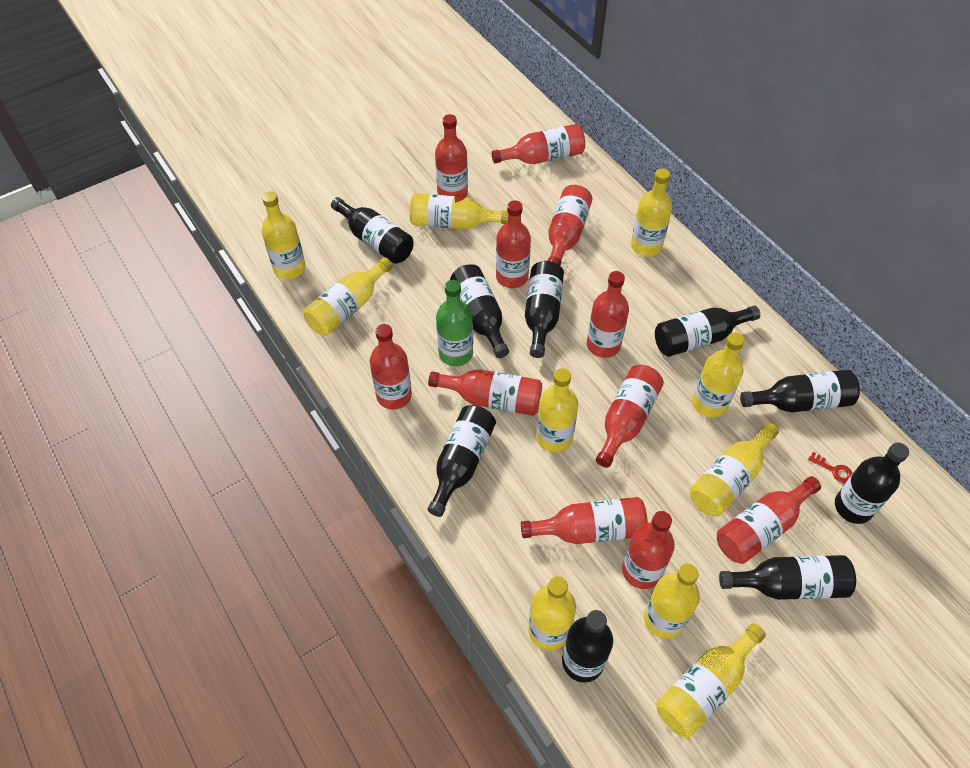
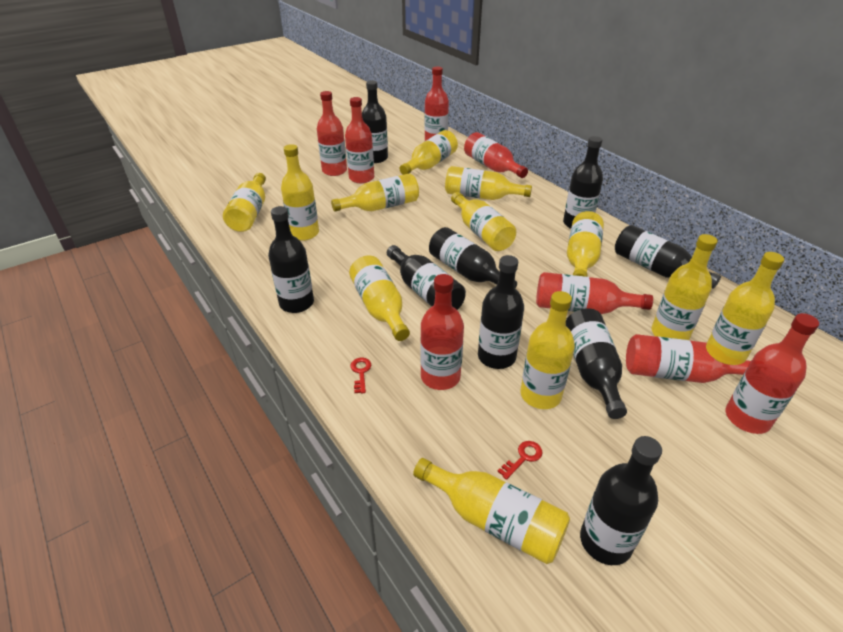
green bottle: [436,280,473,366] = 1 -> none = 0
red bottle: [370,324,412,409] [428,369,542,416] [435,114,468,197] [491,124,585,164] [496,200,531,288] [521,497,648,544] [548,185,593,266] [587,271,629,358] [596,365,664,468] [622,511,675,589] [717,476,821,564] = 11 -> [317,91,347,176] [345,97,374,183] [420,274,464,390] [425,66,449,141] [464,132,528,178] [536,272,653,314] [626,334,752,383] [726,313,819,434] = 8
red key: [808,452,853,483] = 1 -> [350,358,371,393] [497,441,543,480] = 2
yellow bottle: [261,191,306,279] [304,257,393,336] [410,193,508,230] [528,576,576,651] [536,368,578,452] [631,168,672,257] [644,564,700,639] [657,623,766,738] [690,423,779,516] [692,332,744,418] = 10 -> [223,173,266,232] [281,144,319,241] [331,173,419,212] [349,255,410,341] [400,130,458,175] [413,458,570,564] [445,166,532,200] [451,192,516,251] [520,291,575,409] [567,211,604,277] [651,234,718,340] [707,252,784,360] = 12

